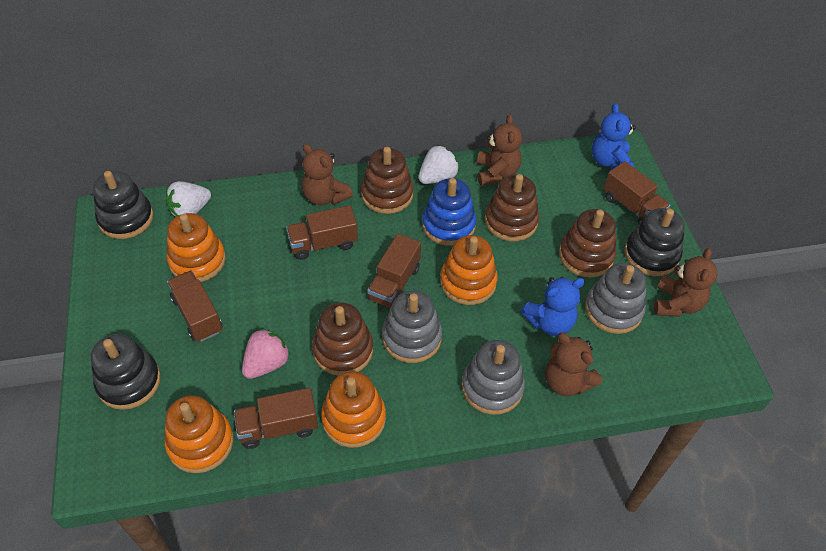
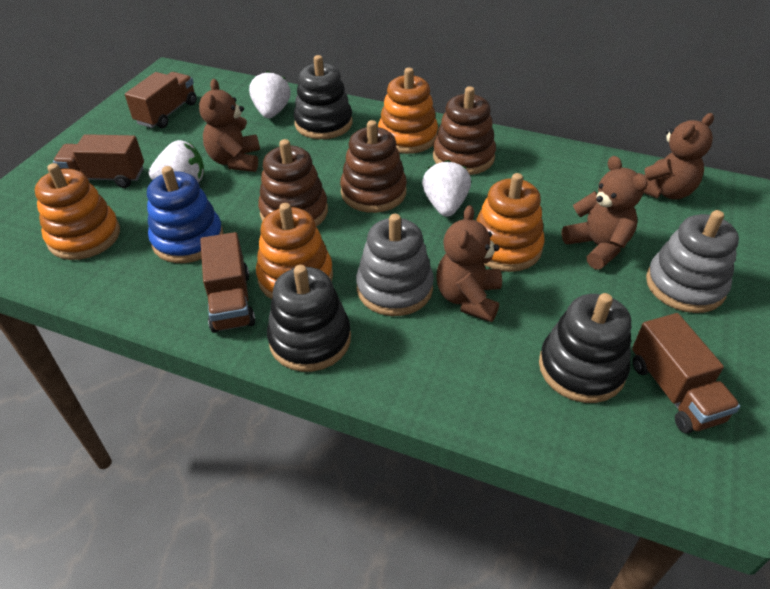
blue teddy bear: [520,277,585,336] [592,103,636,171] = 2 -> none = 0
brown stacking toy: [312,302,373,376] [361,147,414,214] [485,174,539,241] [559,209,616,278] = 4 -> [258,139,328,227] [340,120,407,213] [433,86,496,175] = 3
brown truck: [167,271,223,342] [234,388,318,449] [286,205,358,260] [367,234,421,308] [604,161,671,224] = 5 -> [53,134,144,188] [125,72,197,128] [200,232,255,333] [632,313,741,433] = 4
grey stacking toy: [382,290,442,363] [462,340,525,415] [585,263,646,334] = 3 -> [356,214,434,316] [646,210,739,313] = 2
pink strawberry: [242,329,290,379] = 1 -> none = 0
white strawberry: [166,181,211,217] [418,145,459,184] = 2 -> [149,140,205,183] [249,71,291,118] [422,160,471,217] = 3

